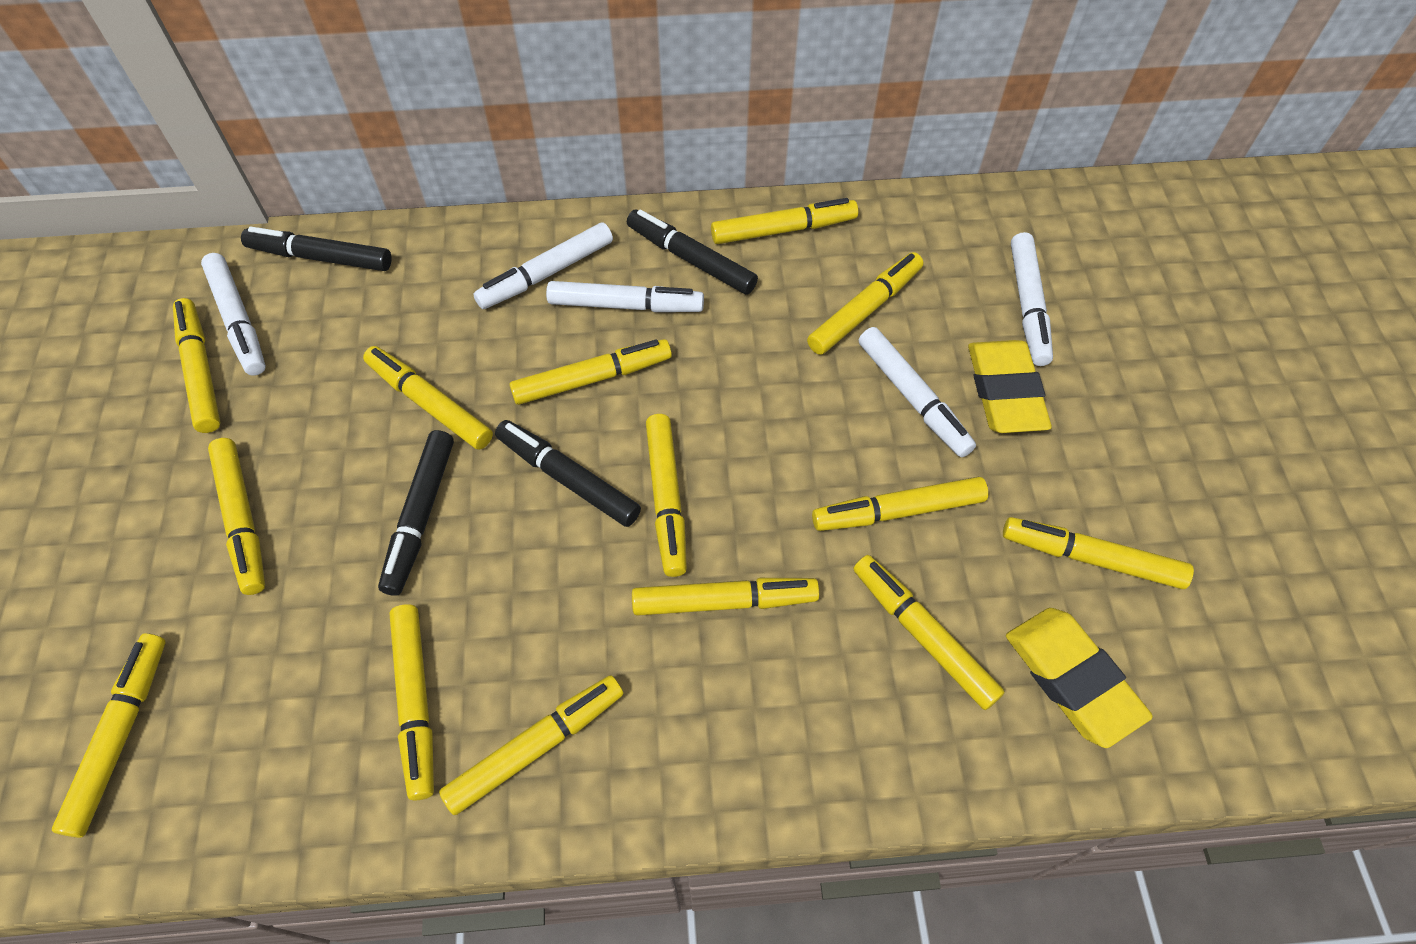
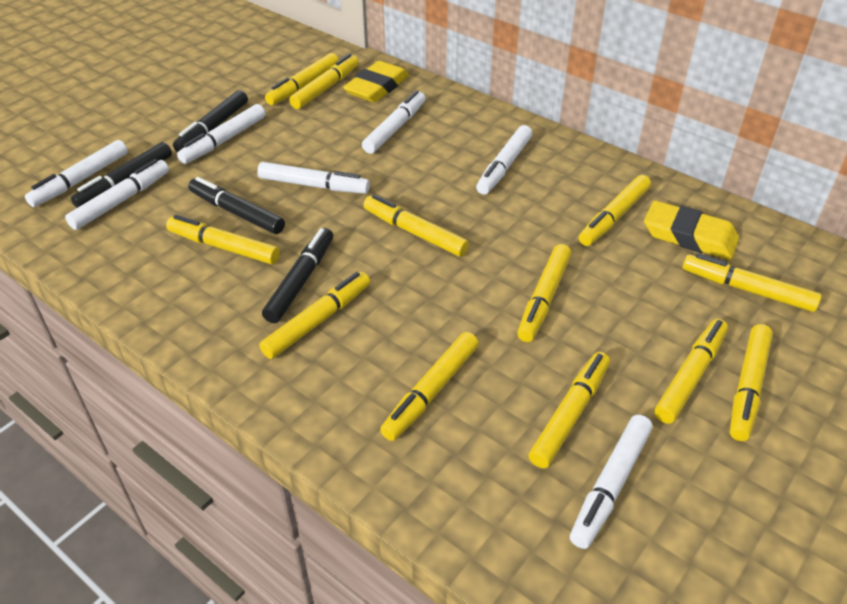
white marker: [201,253,266,376] [473,222,613,309] [546,281,704,312] [859,327,976,457] [1011,232,1053,366] = 5 -> [25,140,128,207] [65,159,169,230] [177,104,265,164] [257,162,370,194] [362,90,426,154] [476,125,532,195] [570,415,653,549] = 7
yellow marker: [52,633,165,838] [173,298,221,433] [208,438,265,595] [363,346,493,450] [389,604,434,800] [439,675,624,815] [509,339,672,405] [632,578,820,616] [646,414,687,577] [711,198,858,244] [807,252,923,355] [812,477,988,531] [853,555,1005,710] [1003,517,1194,589] = 14 -> [166,215,280,264] [259,272,370,359] [265,53,339,105] [289,54,359,109] [363,195,469,257] [380,332,479,441] [517,244,571,342] [529,352,610,468] [579,175,651,246] [654,319,728,424] [683,253,822,312] [730,324,773,441] = 12

